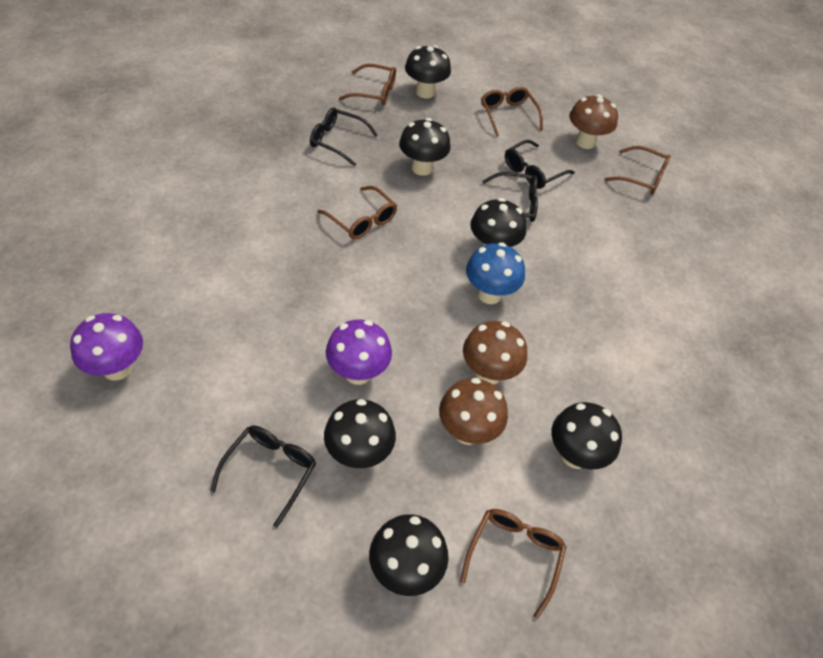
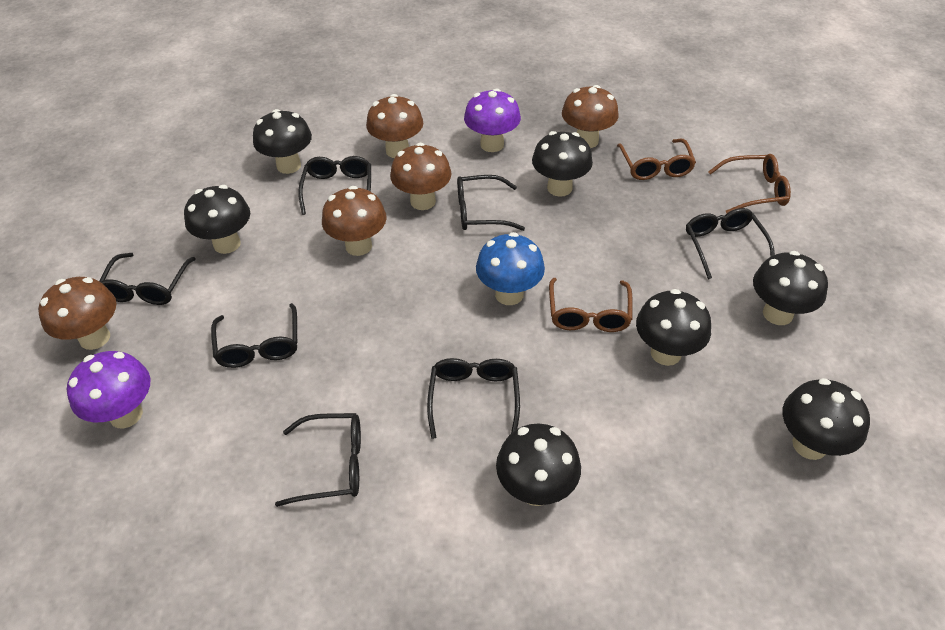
black glasses: [211,426,316,528] [310,107,378,166] [482,172,538,222] [505,140,575,189] = 4 -> [100,253,196,305] [211,303,297,368] [275,413,361,507] [298,156,371,215] [427,358,520,439] [457,175,525,231] [686,208,775,279] = 7
black mushroom: [324,399,396,468] [369,514,449,596] [399,118,451,176] [405,45,451,98] [470,198,526,247] [552,402,622,469] = 6 -> [184,185,250,254] [253,109,312,174] [496,424,581,506] [532,131,593,197] [636,289,711,366] [753,251,828,325] [782,378,870,460] = 7
brown glasses: [317,186,397,240] [339,64,396,106] [460,509,567,619] [481,87,543,136] [604,146,671,195] = 5 -> [549,278,633,332] [617,139,696,180] [708,154,791,214] = 3
brown mushroom: [439,378,508,445] [463,321,527,385] [569,94,618,149] = 3 -> [38,277,116,350] [322,186,387,256] [366,94,423,158] [390,143,451,210] [562,85,619,148] = 5

